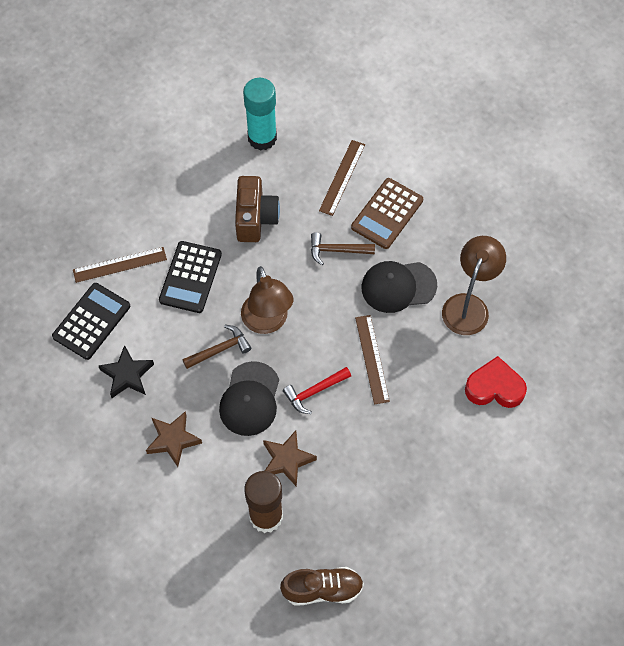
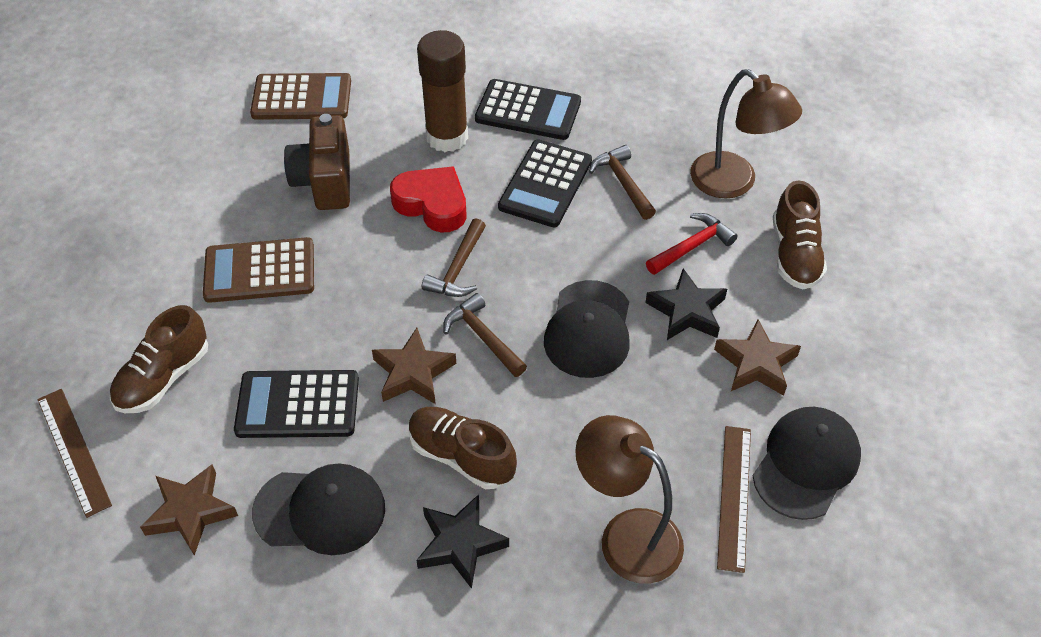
black calculator: [52,283,130,360] [159,241,222,313] = 2 -> [234,370,359,438] [475,79,581,140] [498,139,592,227] = 3
black cap: [219,361,279,436] [361,261,437,313] = 2 -> [252,463,385,555] [544,280,630,378] [753,407,861,520] = 3
black star: [99,345,154,398] = 1 -> [416,494,509,589] [645,268,727,340] = 2
brown calculator: [351,178,423,249] = 1 -> [203,237,314,303] [250,73,351,120] = 2
brown hammer: [182,325,251,369] [311,232,375,265] = 2 -> [422,219,486,297] [443,293,527,377] [589,145,656,220] = 3
brown ruler: [73,247,167,283] [319,140,365,216] [355,315,390,405] = 3 -> [38,389,112,518] [717,426,751,573] = 2
brown shoe: [280,567,364,606] = 1 -> [110,305,208,413] [409,407,517,489] [773,180,827,289] = 3
brown star: [146,411,202,467] [263,431,317,487] = 2 -> [140,465,238,555] [372,328,456,404] [714,319,801,396] = 3
turquoise glue stick: [243,78,277,151] = 1 -> none = 0

